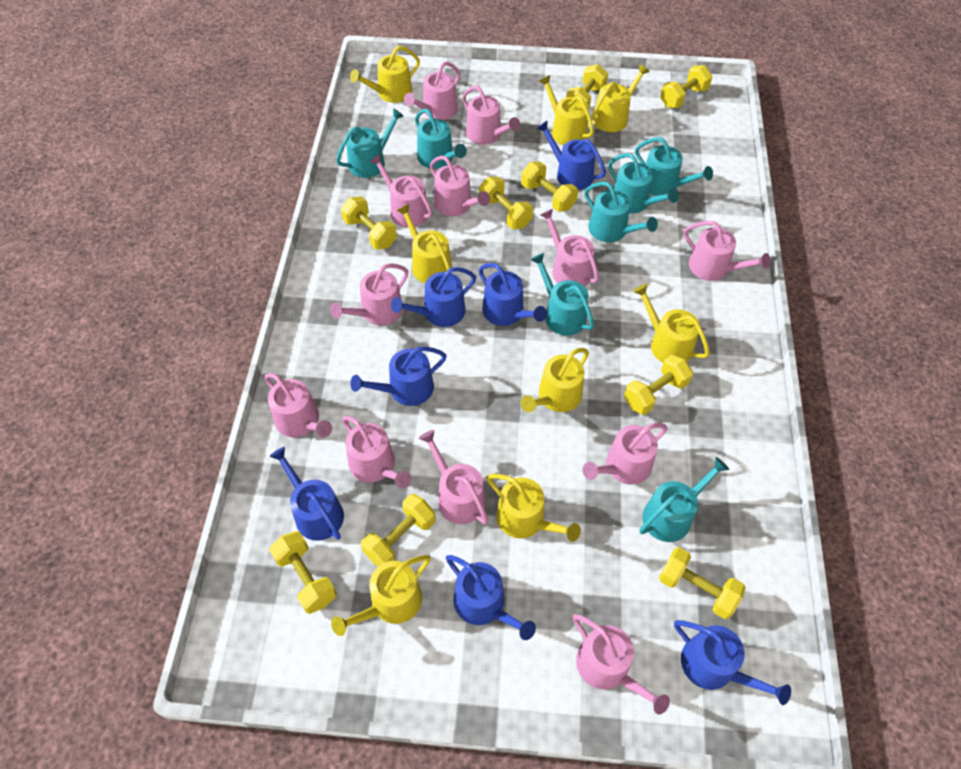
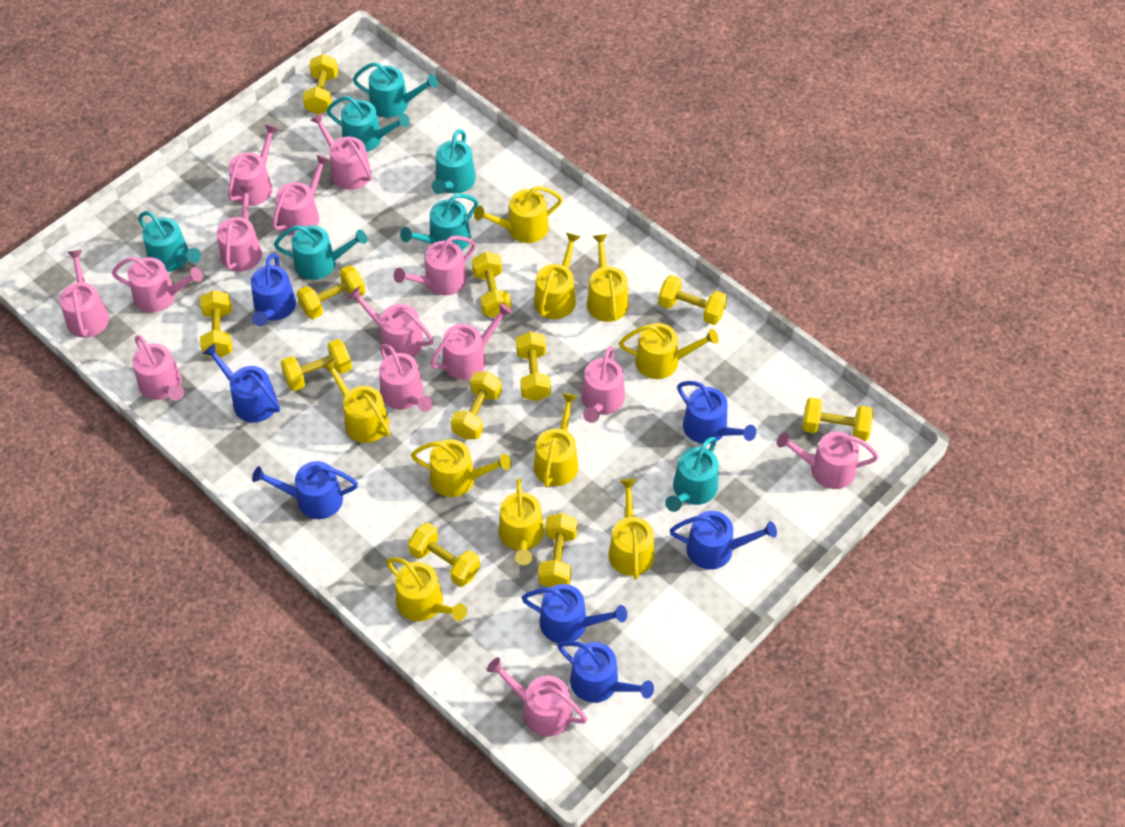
pink watering can: [265,373,332,438] [330,263,409,325] [342,416,411,489] [370,154,432,228] [404,62,460,120] [419,430,488,524] [430,156,490,216] [462,86,520,145] [540,209,599,287] [573,614,670,714] [583,423,668,484] [683,221,771,281] = 12 -> [59,250,109,338] [112,257,203,312] [132,335,184,401] [217,186,262,271] [228,124,279,206] [272,154,330,235] [310,113,372,190] [348,287,434,357] [379,344,433,412] [394,236,476,295] [430,303,512,380] [487,658,587,737] [581,346,625,423] [777,431,879,489] = 14
yellow dumbbell: [269,531,337,614] [341,196,397,250] [361,494,435,566] [479,177,533,229] [521,161,578,212] [566,64,608,108] [624,355,693,415] [659,547,746,619] [660,66,712,108] = 9 -> [200,290,232,358] [281,339,352,391] [297,265,366,319] [303,54,338,114] [408,523,480,587] [451,372,502,439] [472,252,511,317] [516,332,551,401] [538,513,578,588] [658,275,727,325] [802,397,873,441] = 11
yellow watering can: [331,555,431,636] [350,46,420,103] [396,204,452,283] [487,474,581,542] [521,348,589,412] [539,75,594,145] [592,64,650,132] [633,284,710,363] = 8 -> [322,359,390,443] [386,557,467,621] [411,439,511,497] [474,186,563,243] [499,478,544,565] [534,233,580,319] [534,393,578,487] [587,234,629,322] [608,479,655,580] [619,323,718,379] = 10

